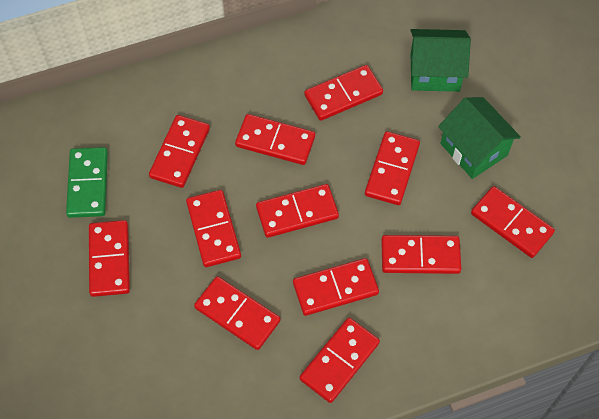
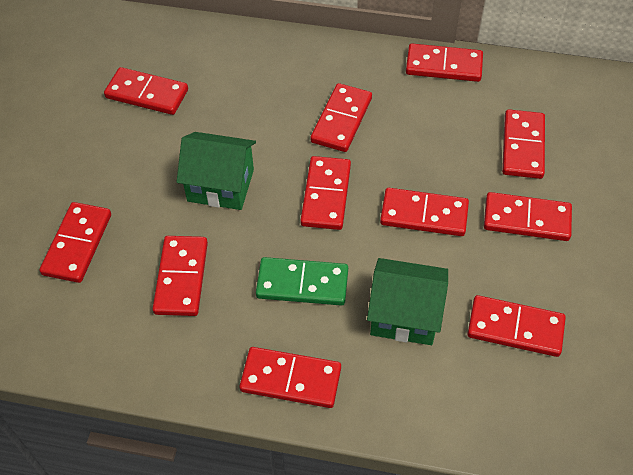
red domino: [89,220,130,297] [149,115,210,188] [186,190,241,267] [194,276,280,350] [235,114,315,165] [256,184,339,238] [293,258,379,316] [300,318,380,403] [304,65,383,121] [365,131,420,205] [381,235,461,274] [471,186,555,258] = 12 -> [40,202,111,283] [104,67,188,115] [152,236,208,316] [240,347,341,408] [300,156,351,230] [310,83,372,152] [380,188,469,236] [406,44,483,82] [467,295,566,357] [484,192,572,241] [502,109,545,179] = 11

